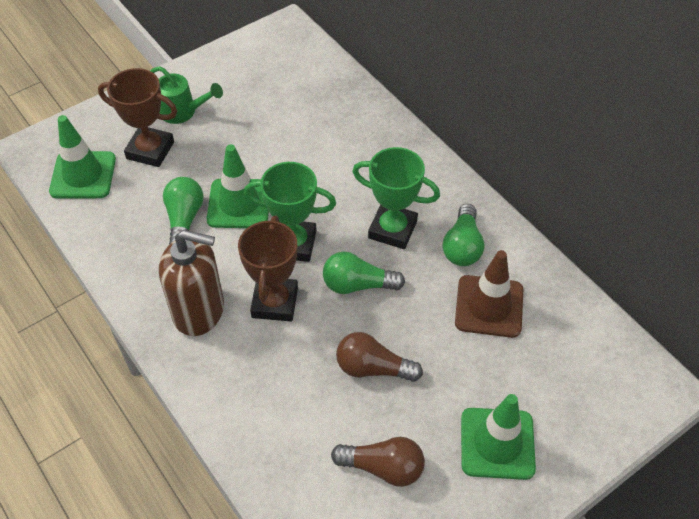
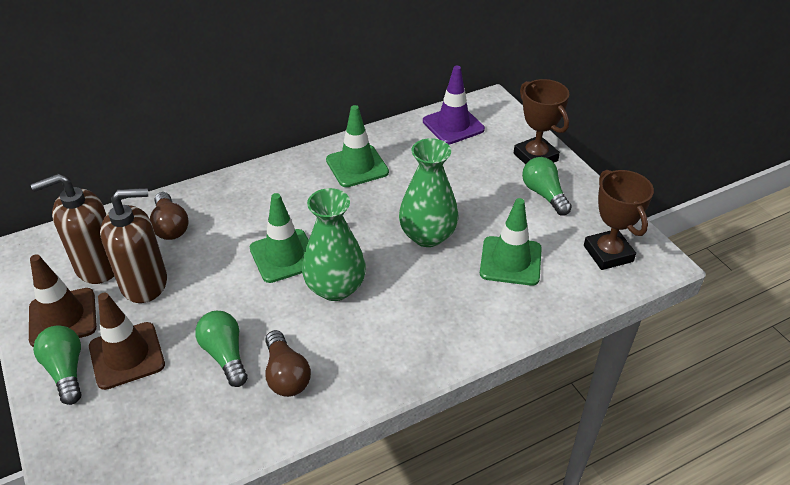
brown soap dispenser: [159,230,224,336] = 1 -> [31,174,114,284] [100,188,167,303] = 2
brown traffic cone: [455,250,523,338] = 1 -> [29,254,97,347] [89,293,165,390] = 2
green trophy: [244,162,336,262] [352,147,440,249] = 2 -> none = 0
green vase: none = 0 -> [302,188,366,301] [399,138,459,247] = 2
green watering can: [150,66,223,124] = 1 -> none = 0
purple traffic cone: none = 0 -> [423,66,485,145] = 1

